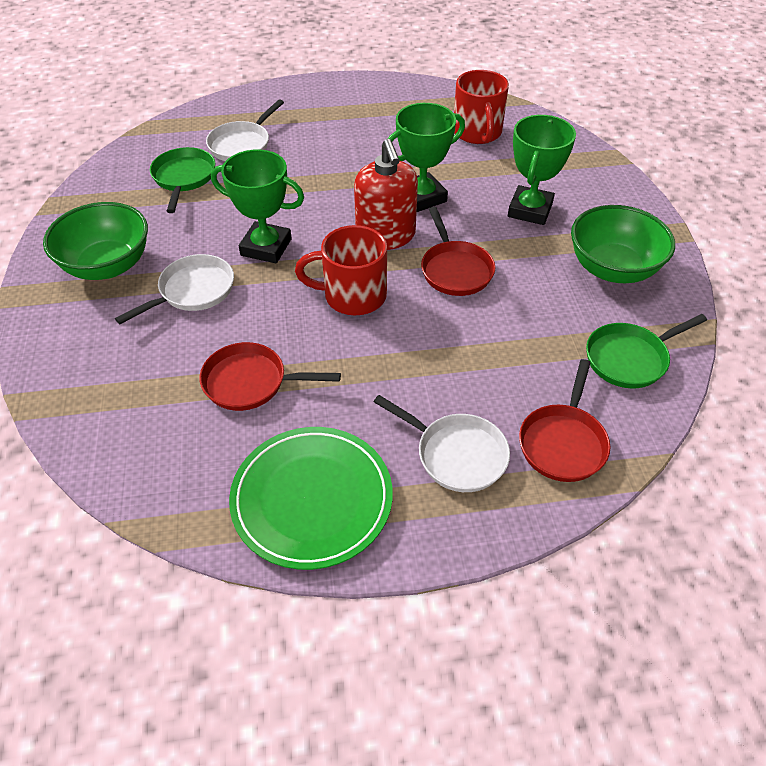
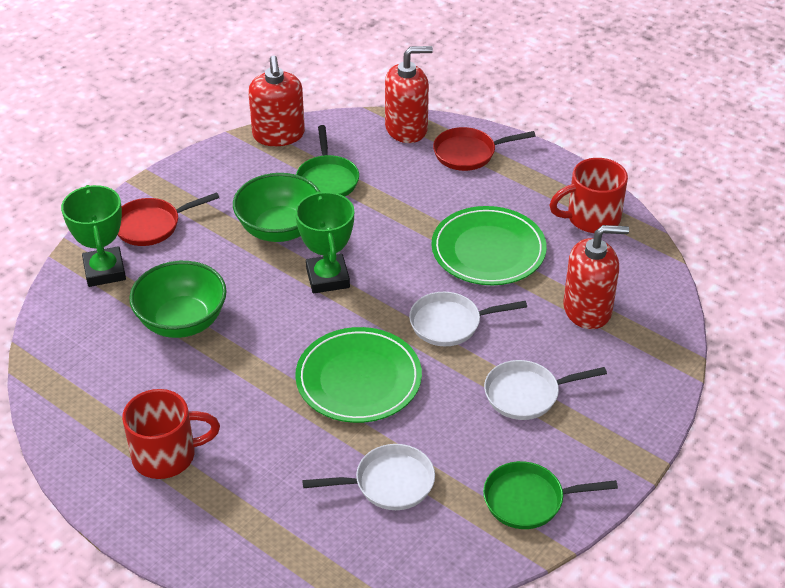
green plate: [229,427,393,570] = 1 -> [295,327,422,423] [431,206,547,285] = 2
green trophy: [211,150,304,263] [388,103,465,212] [508,115,576,225] = 3 -> [61,185,126,287] [295,191,354,293] = 2
red pan: [199,342,341,411] [421,207,495,296] [519,359,610,482] = 3 -> [118,193,219,246] [433,127,536,171] = 2
red soap dispenser: [354,139,418,250] = 1 -> [248,55,305,146] [385,46,433,143] [563,225,629,329] = 3

